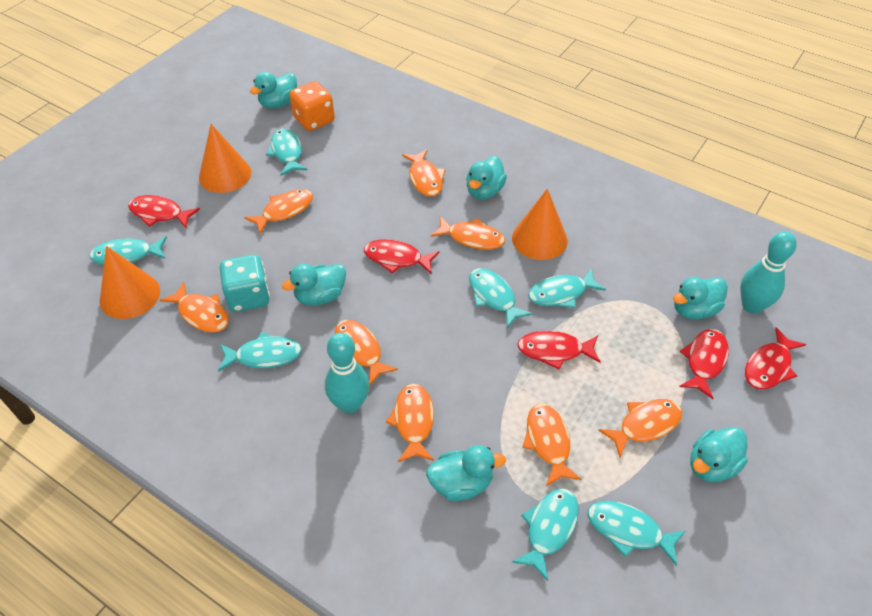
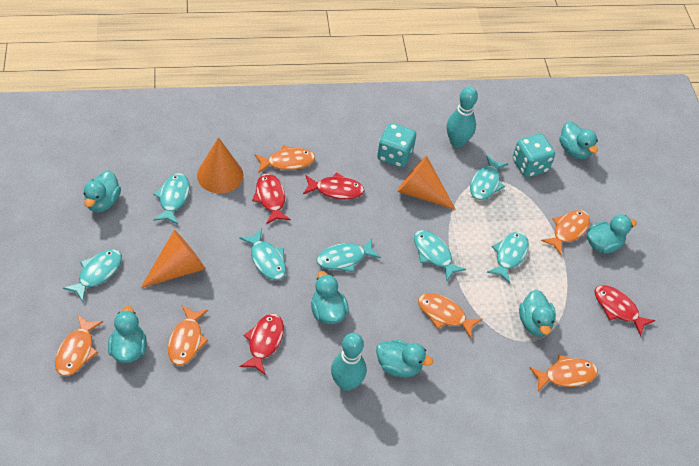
orange dice: [289,81,335,131] = 1 -> none = 0
orange fish: [160,281,229,333] [244,189,313,234] [335,320,398,386] [386,384,434,462] [402,149,445,197] [430,216,505,250] [522,404,582,486] [598,399,682,457] = 8 -> [55,315,103,376] [168,305,208,365] [254,145,315,173] [418,293,482,338] [529,355,598,391] [541,210,590,255] = 6
red fish: [128,195,200,228] [364,239,439,274] [517,331,601,370] [679,329,729,399] [745,327,806,389] = 5 -> [239,314,284,375] [252,174,291,224] [303,173,365,200] [595,285,655,337] = 4
turquoise dice: [220,255,270,312] = 1 -> [377,123,416,168] [513,134,555,177] = 2
turquoise duck: [250,72,297,109] [282,264,346,306] [426,445,506,501] [466,156,507,200] [673,277,728,320] [690,427,748,482] = 6 -> [84,170,121,212] [108,306,147,363] [311,271,349,324] [376,340,433,377] [519,290,556,337] [559,121,598,159] [587,214,637,253] = 7

